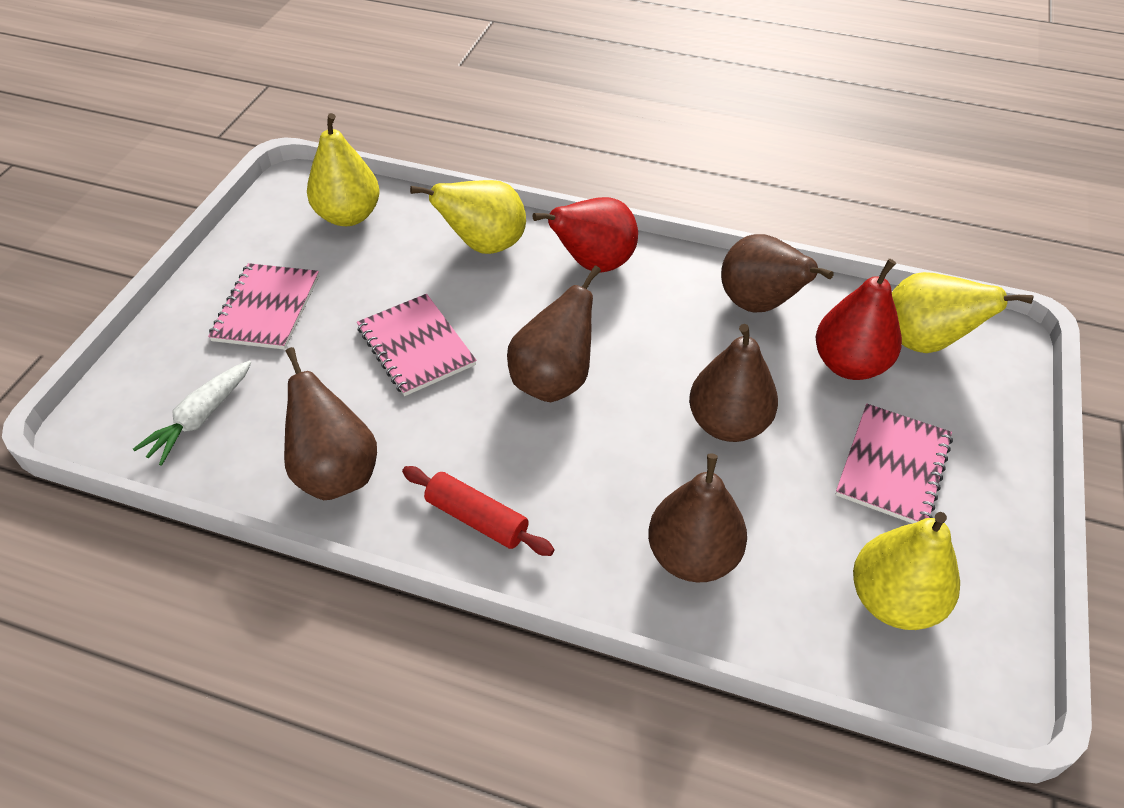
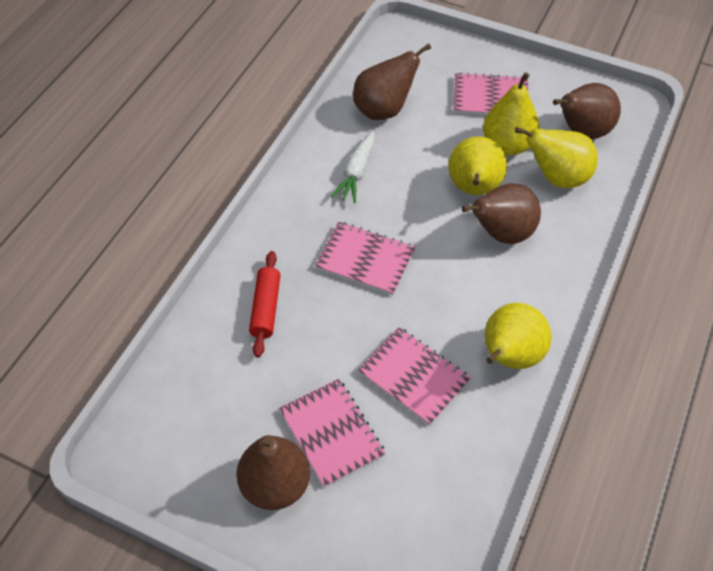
brown pear: [284,347,377,500] [507,266,601,402] [648,453,747,582] [689,324,778,442] [721,234,834,312] = 5 -> [236,435,310,510] [353,44,431,120] [462,183,541,244] [553,83,621,139] = 4
pink notebook: [208,263,319,350] [357,294,476,396] [835,404,953,523] = 3 -> [279,379,386,488] [315,222,415,295] [358,327,471,426] [454,72,528,115] = 4
red pear: [533,197,638,272] [815,259,902,380] = 2 -> none = 0

